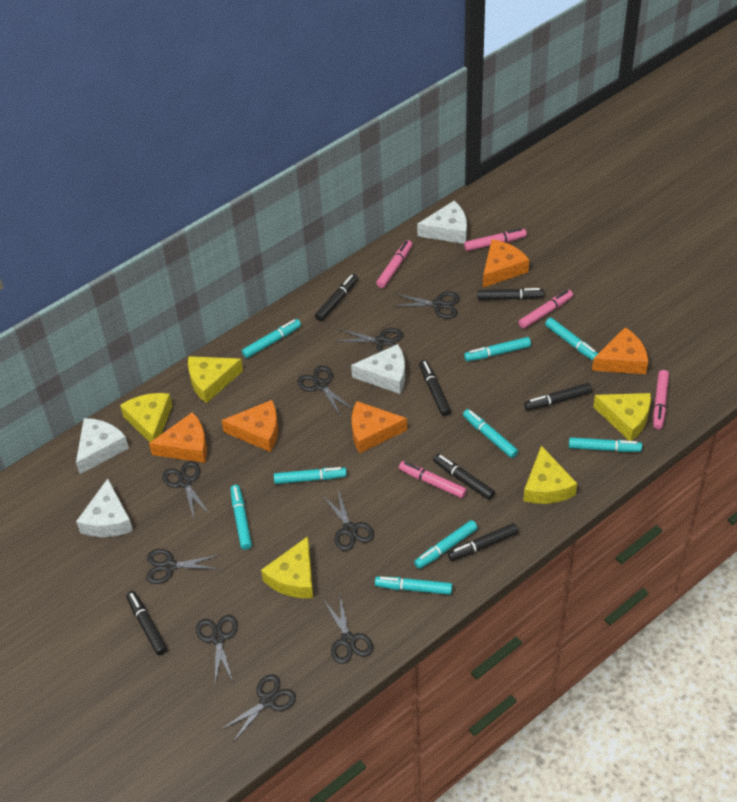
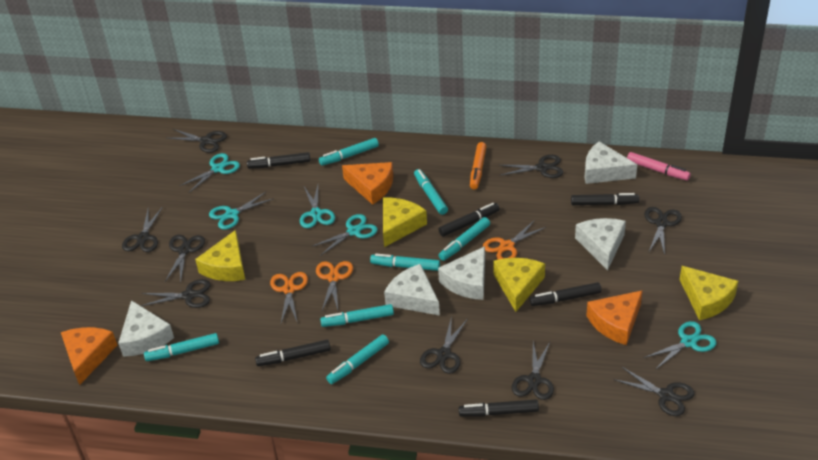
black marker: [126,591,167,656] [315,274,358,321] [419,360,451,416] [433,454,495,500] [448,523,519,561] [478,288,544,300] [524,383,592,411] = 7 -> [247,152,310,169] [255,340,331,366] [438,203,500,237] [459,400,539,417] [529,282,602,306] [571,193,639,205] = 6
orange cheese: [149,412,207,463] [221,400,278,452] [352,401,407,453] [483,239,529,288] [592,327,648,374] = 5 -> [61,327,117,385] [342,162,393,205] [586,290,643,345] = 3
orange marker: none = 0 -> [470,142,487,189] = 1
orange scissors: none = 0 -> [270,272,308,324] [316,261,353,311] [483,220,546,260] = 3
pink marker: [376,240,413,288] [399,461,467,498] [464,228,527,251] [518,290,573,329] [653,370,669,429] = 5 -> [627,152,691,180] = 1
turquoise marker: [230,485,252,550] [242,319,301,358] [274,467,347,484] [375,576,452,595] [414,520,478,569] [463,409,518,458] [464,337,531,362] [545,317,598,361] [569,437,642,452] = 9 -> [144,333,219,361] [319,138,379,166] [320,304,394,327] [326,334,389,384] [370,253,440,271] [414,169,448,215] [438,217,490,261] = 7
turquoise scissors: none = 0 -> [179,153,240,193] [209,192,274,230] [300,185,335,228] [313,214,378,256] [644,321,717,370] = 5
white cheese: [76,418,129,474] [76,479,133,537] [351,344,405,394] [417,201,467,244] = 4 -> [118,300,174,357] [384,264,440,316] [438,246,485,300] [575,218,626,270] [585,142,637,184] = 5
yellow cheese: [120,393,172,442] [188,356,243,403] [261,536,313,598] [523,445,577,504] [593,393,651,441] = 5 -> [195,230,245,281] [383,198,427,247] [494,258,545,312] [680,266,738,320] = 4

